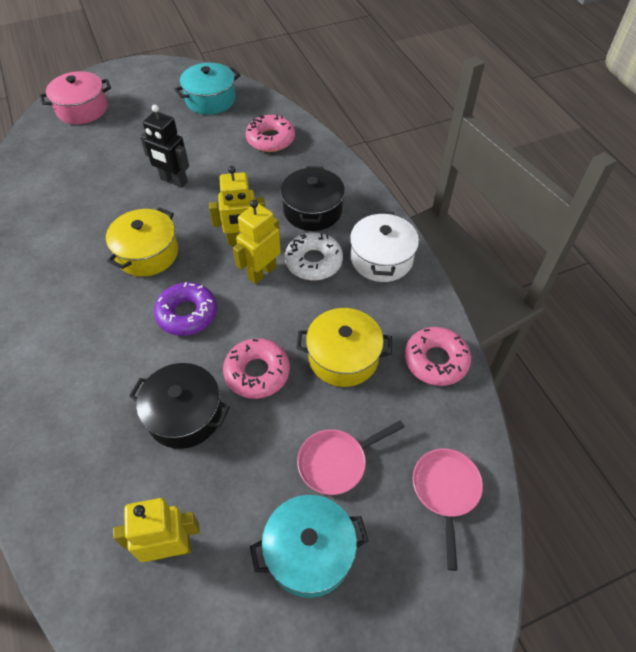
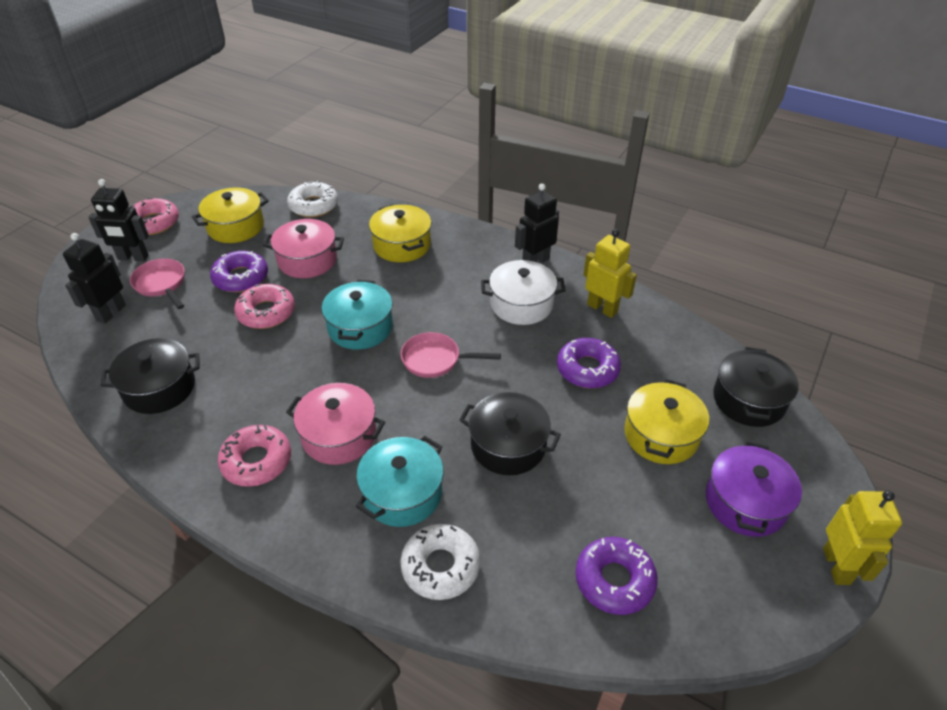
black pot: [129,363,230,449] [281,166,345,231] = 2 -> [101,338,200,414] [459,392,561,475] [713,347,799,427] = 3
black robot: [140,105,189,188] = 1 -> [63,233,126,324] [88,179,149,261] [515,184,559,263] = 3
pink pot: [40,71,111,124] = 1 -> [263,219,344,278] [286,383,385,465] = 2
purple donut: [154,282,217,336] = 1 -> [210,251,268,292] [557,338,621,388] [575,537,658,615] = 3
purple pot: none = 0 -> [706,441,802,537] = 1
white donut: [285,232,343,280] = 1 -> [287,181,338,217] [400,524,480,600] = 2
yellow pot: [106,207,178,277] [296,308,392,387] = 2 -> [192,187,269,243] [369,204,431,262] [624,379,709,464] = 3
yellow robot: [113,498,200,562] [209,166,265,246] [233,200,281,284] = 3 -> [583,229,637,318] [823,490,902,585] = 2

